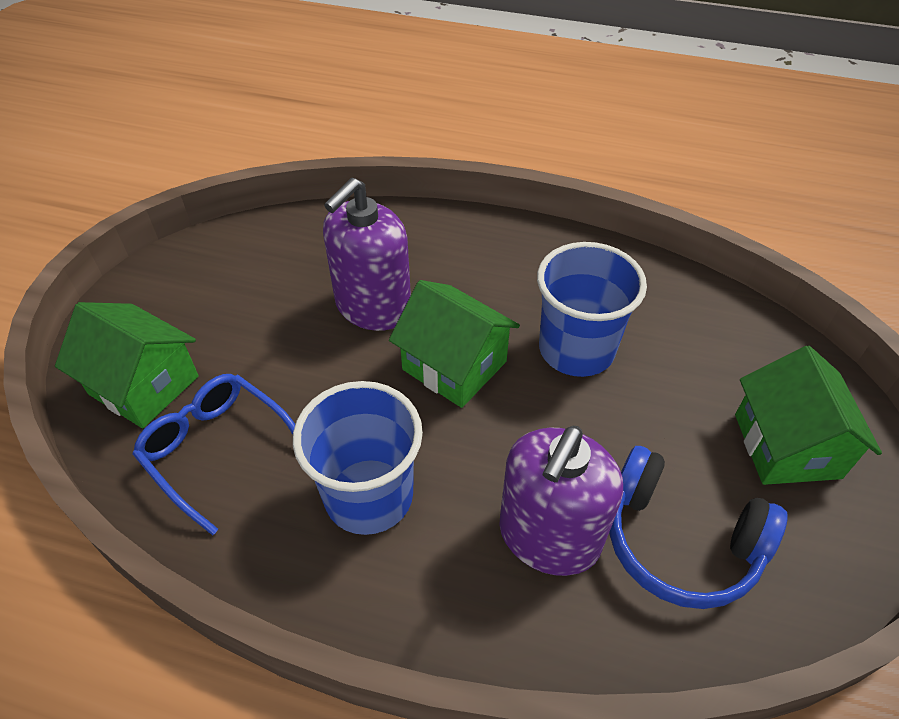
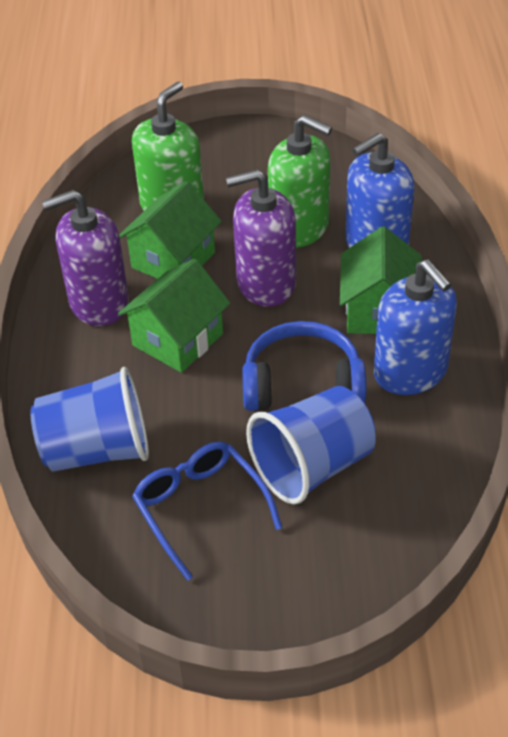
blue soap dispenser: none = 0 -> [345,133,414,248] [374,259,457,395] = 2
green soap dispenser: none = 0 -> [132,82,204,211] [268,115,332,248] = 2

